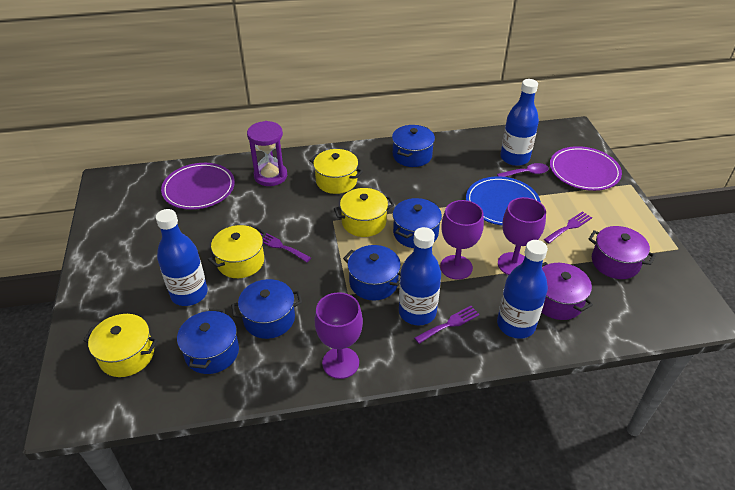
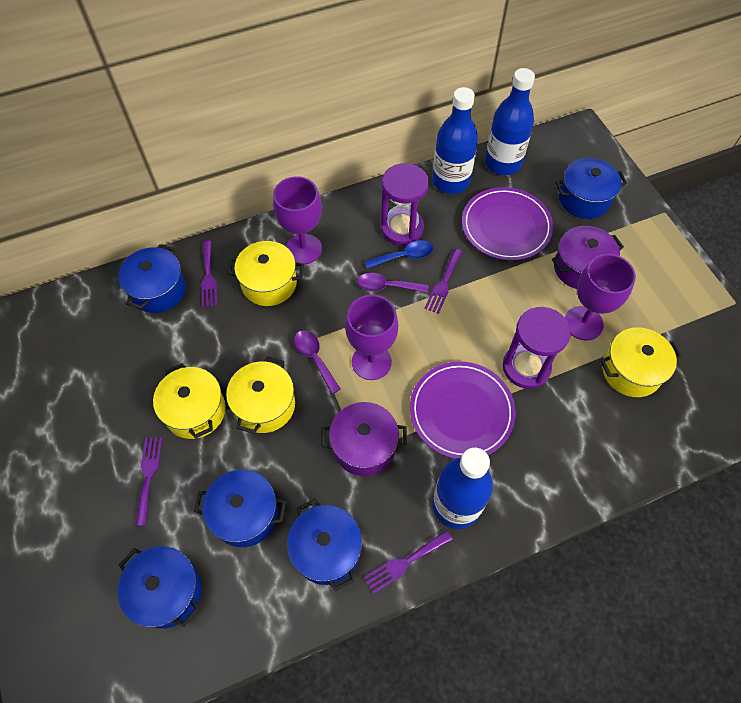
blue bottle: [156,209,208,306] [399,227,441,325] [497,240,548,339] [500,79,539,166] = 4 -> [432,87,478,194] [432,448,493,529] [485,68,535,175] = 3
blue plate: [466,176,541,225] = 1 -> none = 0
blue spoon: none = 0 -> [365,240,433,269] = 1
purple fork: [260,232,311,262] [414,306,480,344] [544,211,592,244] = 3 -> [135,437,163,526] [201,241,218,308] [364,530,453,594] [424,248,463,314] = 4
purple hourglass: [247,121,287,186] = 1 -> [381,163,429,245] [503,307,571,389] = 2
purple spoon: [497,163,549,177] = 1 -> [294,330,341,394] [357,273,429,293] = 2

